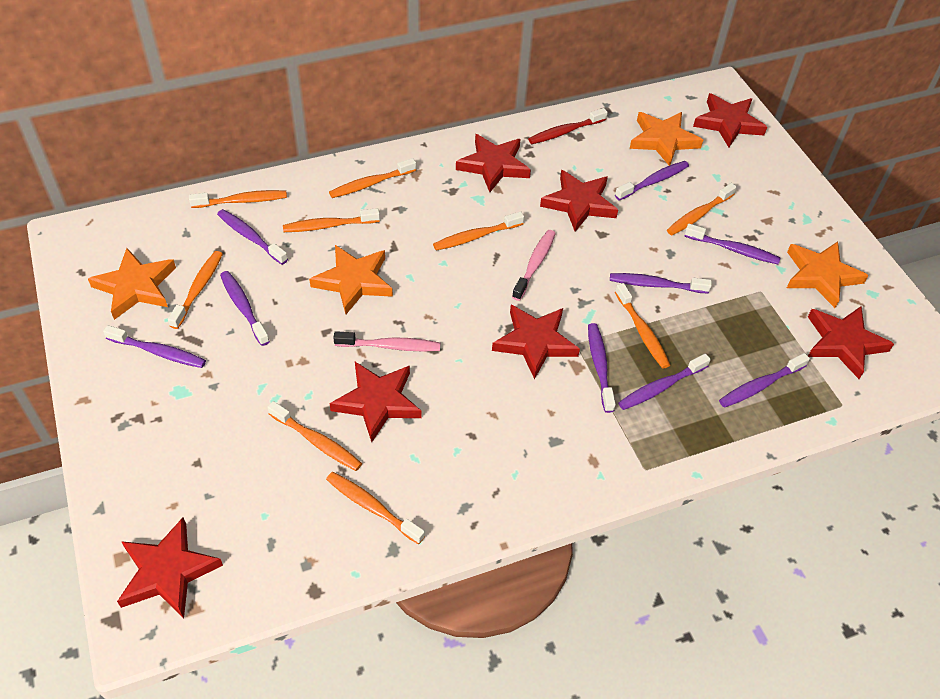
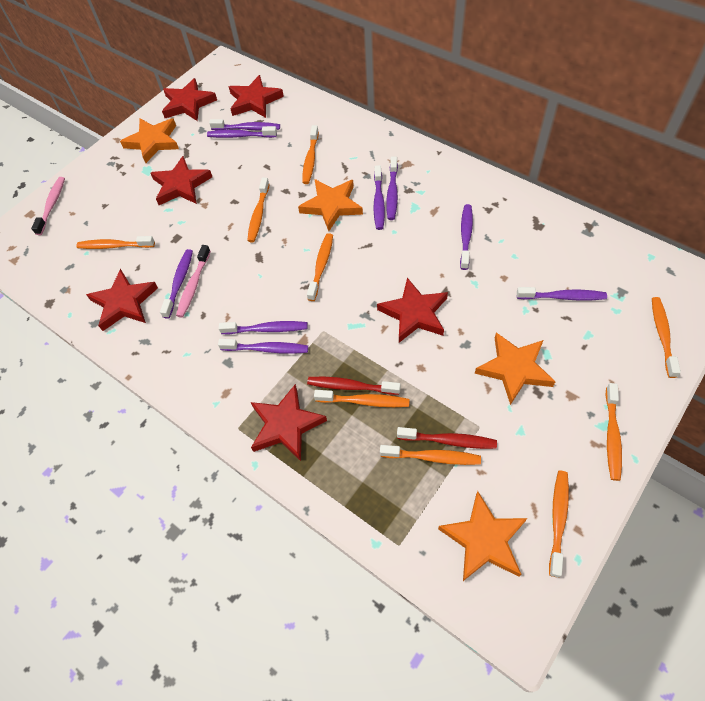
red star: [117,517,223,619] [329,362,422,442] [456,134,531,192] [492,305,580,379] [540,170,618,232] [693,93,767,147] [808,306,894,379] = 7 -> [86,269,158,331] [150,156,212,205] [162,78,217,121] [229,75,284,118] [251,384,327,461] [377,278,448,343] = 6
red toothbrush: [528,108,608,144] = 1 -> [307,377,400,395] [397,427,497,449] = 2

